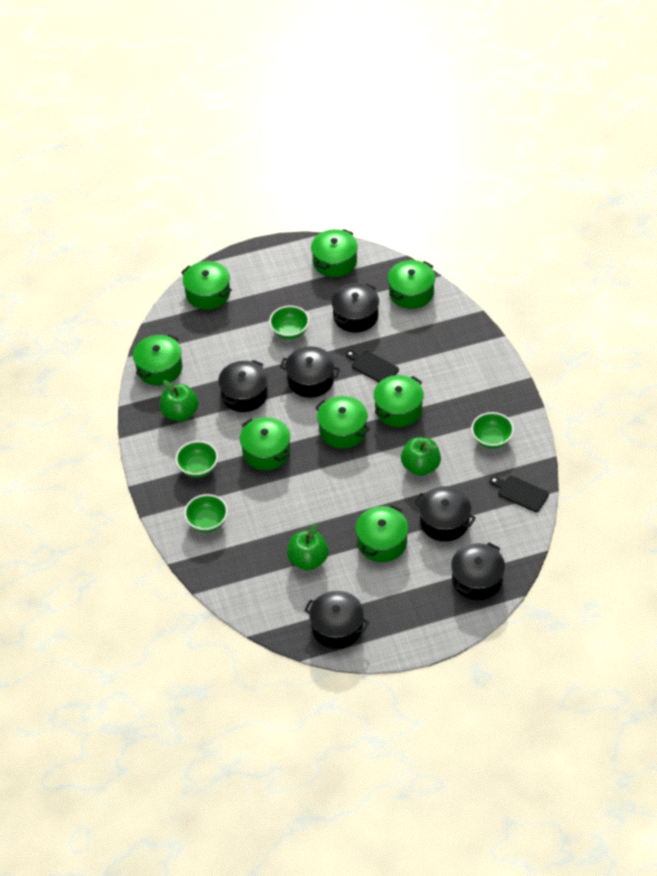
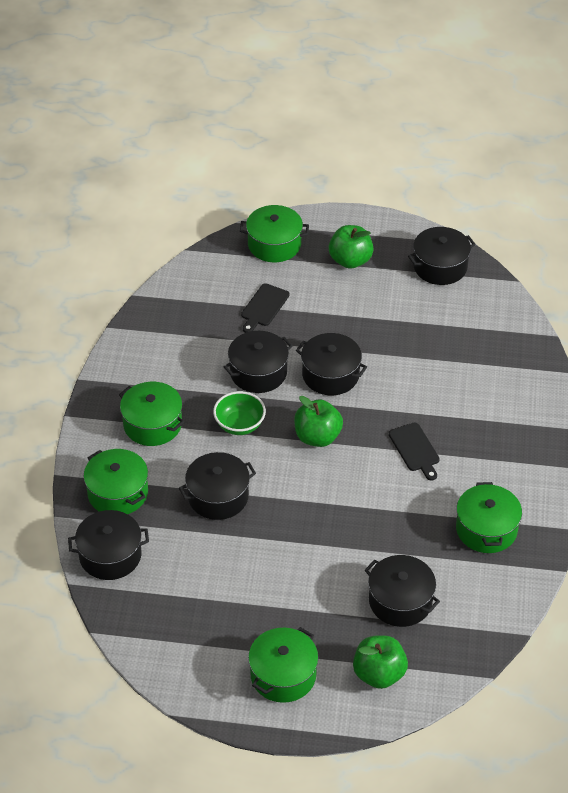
green bowl: [175,441,218,478] [184,494,228,533] [269,306,310,339] [471,412,514,449] = 4 -> [213,391,266,435] = 1
green pot: [133,334,182,386] [181,261,232,310] [240,417,290,470] [311,229,358,277] [315,396,370,449] [356,505,408,562] [374,375,424,427] [388,260,435,309] = 8 -> [84,449,148,514] [119,382,184,446] [240,205,309,262] [248,627,318,703] [456,482,522,553] = 5

